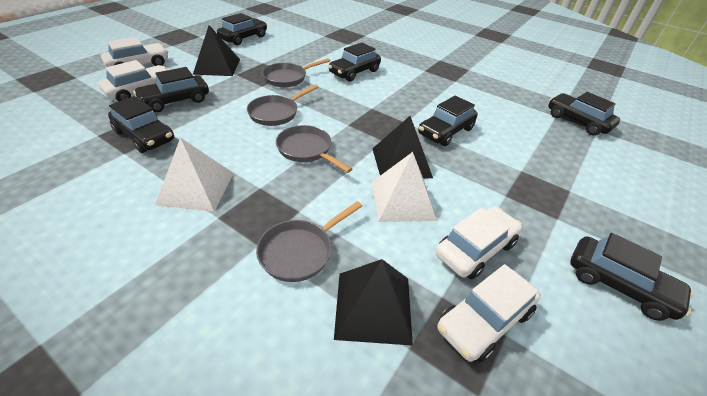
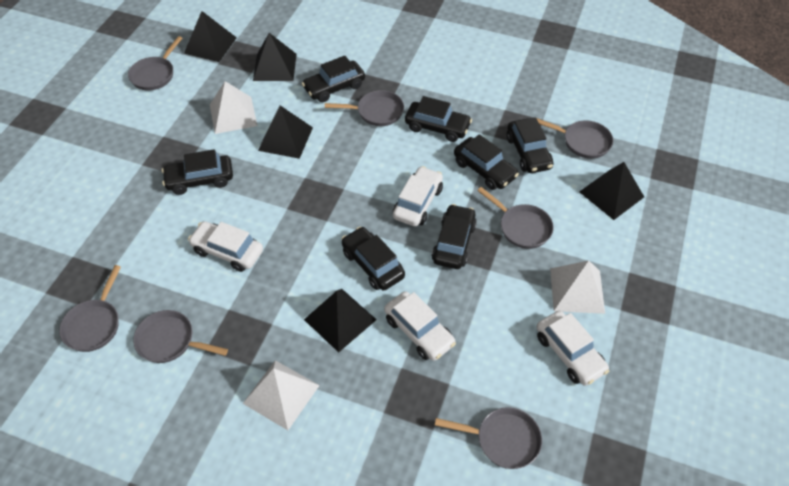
black pyramid: [193,25,240,76] [334,259,413,346] [372,116,433,179] = 3 -> [184,11,237,62] [253,33,297,81] [258,105,313,159] [304,289,377,353] [579,162,644,220] = 5
grey pan: [247,84,318,126] [256,201,362,282] [262,58,330,87] [276,125,352,173] = 4 -> [59,265,121,352] [128,36,183,90] [133,310,228,363] [325,90,404,126] [435,407,542,469] [477,187,554,249] [536,118,613,159] = 7
white pyramid: [155,138,233,212] [372,152,437,222] = 2 -> [210,81,258,134] [243,360,320,430] [550,261,605,314] = 3

